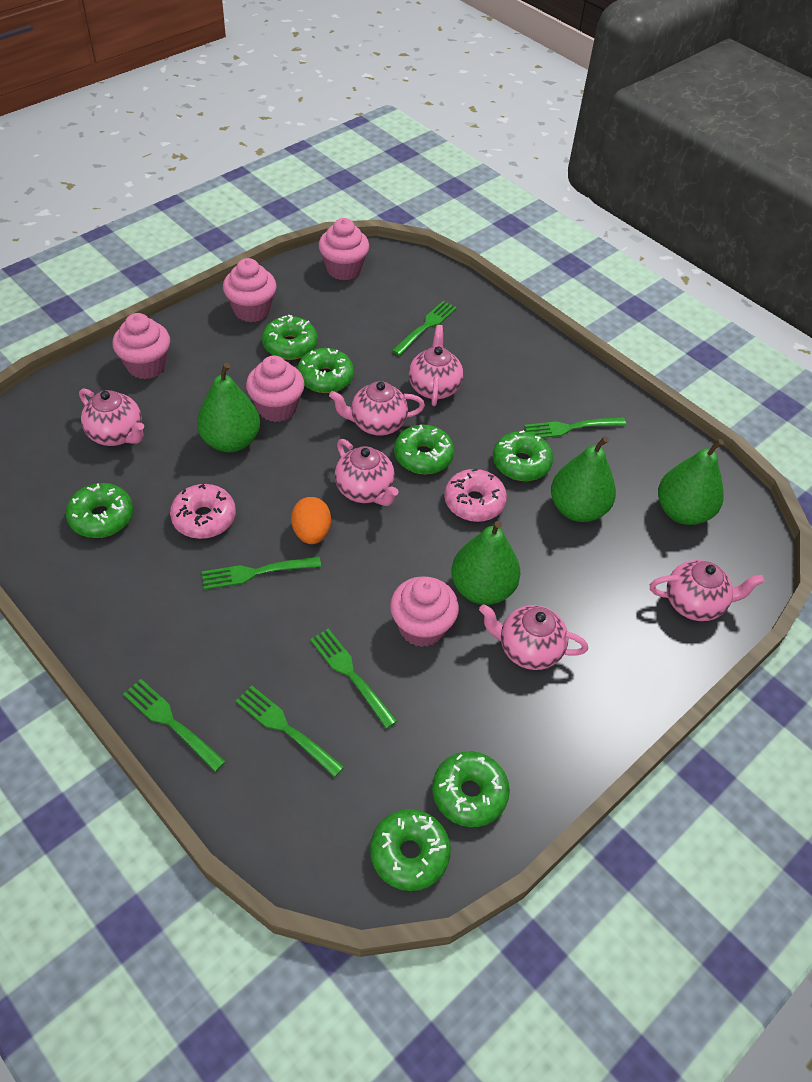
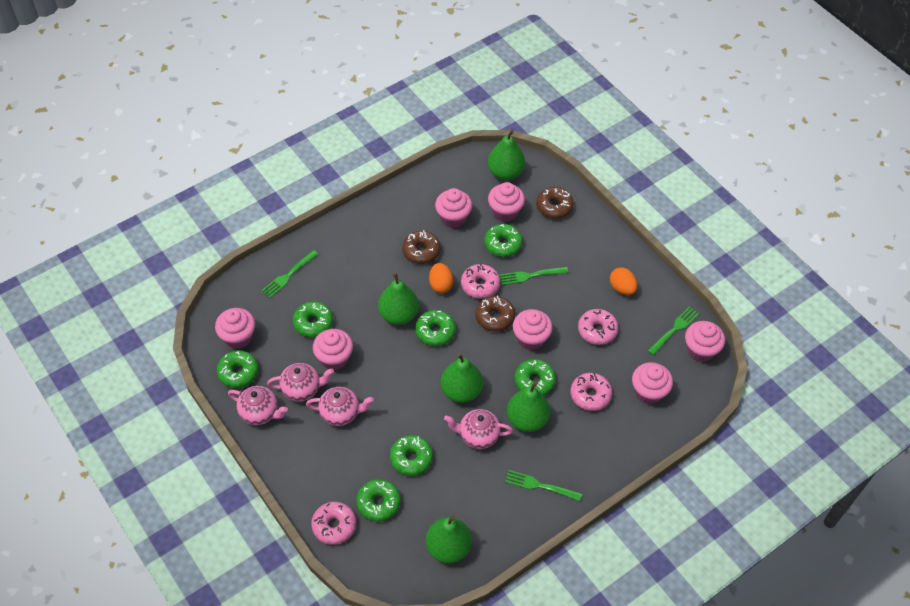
brown donut: none = 0 -> [402,230,441,264] [475,296,515,332] [536,187,574,219] = 3
green fork: [123,679,226,772] [202,556,321,590] [236,686,344,777] [310,629,397,729] [392,301,457,356] [524,417,626,438] = 6 -> [261,250,318,298] [499,267,569,285] [505,470,582,501] [648,307,699,355] = 4
green pear: [197,363,260,452] [451,521,520,605] [551,436,616,522] [658,439,724,525] = 4 -> [378,272,419,325] [426,515,472,563] [441,353,483,403] [488,130,525,180] [507,381,550,432] = 5
orange egg: [291,497,331,544] = 1 -> [429,263,453,293] [610,267,637,295] = 2
pink cupcake: [112,313,170,379] [223,258,276,322] [246,355,305,422] [319,218,369,280] [390,576,459,647] = 5 -> [215,308,255,349] [313,329,353,370] [435,188,472,228] [488,182,525,222] [513,309,553,350] [632,362,673,404] [685,321,725,362] = 7
pink donut: [170,484,236,539] [444,468,507,522] = 2 -> [311,502,356,545] [461,263,500,299] [570,373,612,411] [578,309,618,345] = 4
pink teapot: [79,388,144,446] [329,381,425,436] [335,439,399,506] [409,325,463,406] [479,604,588,670] [650,560,765,621] = 6 -> [228,386,288,425] [267,363,334,401] [306,387,374,426] [444,409,513,449] = 4

